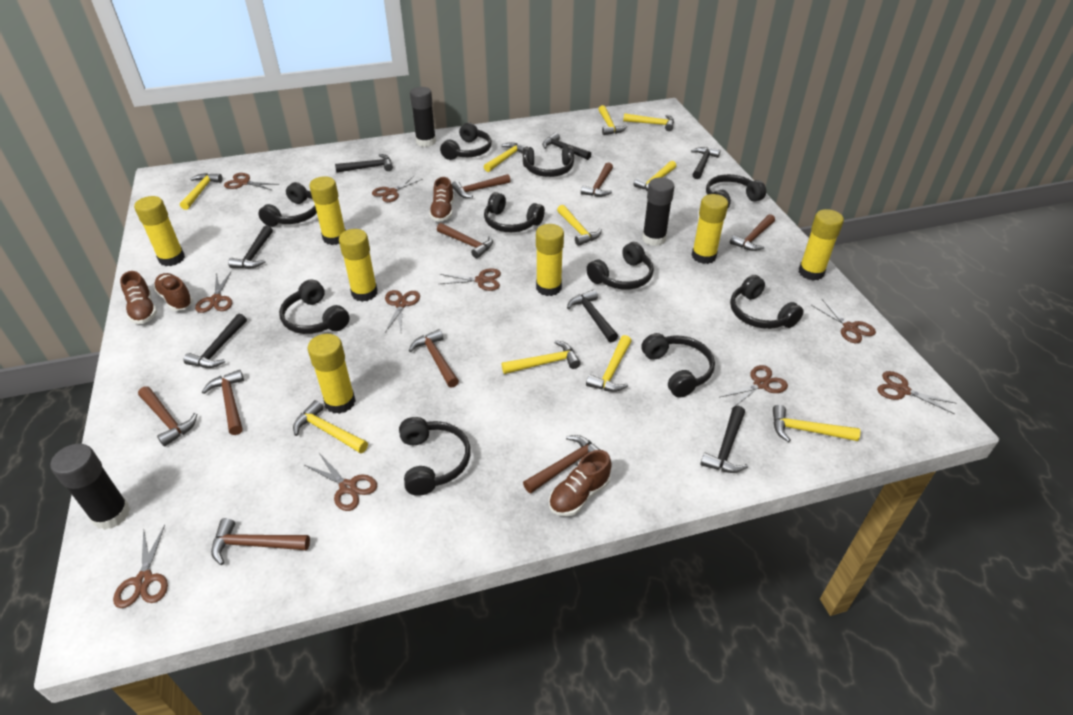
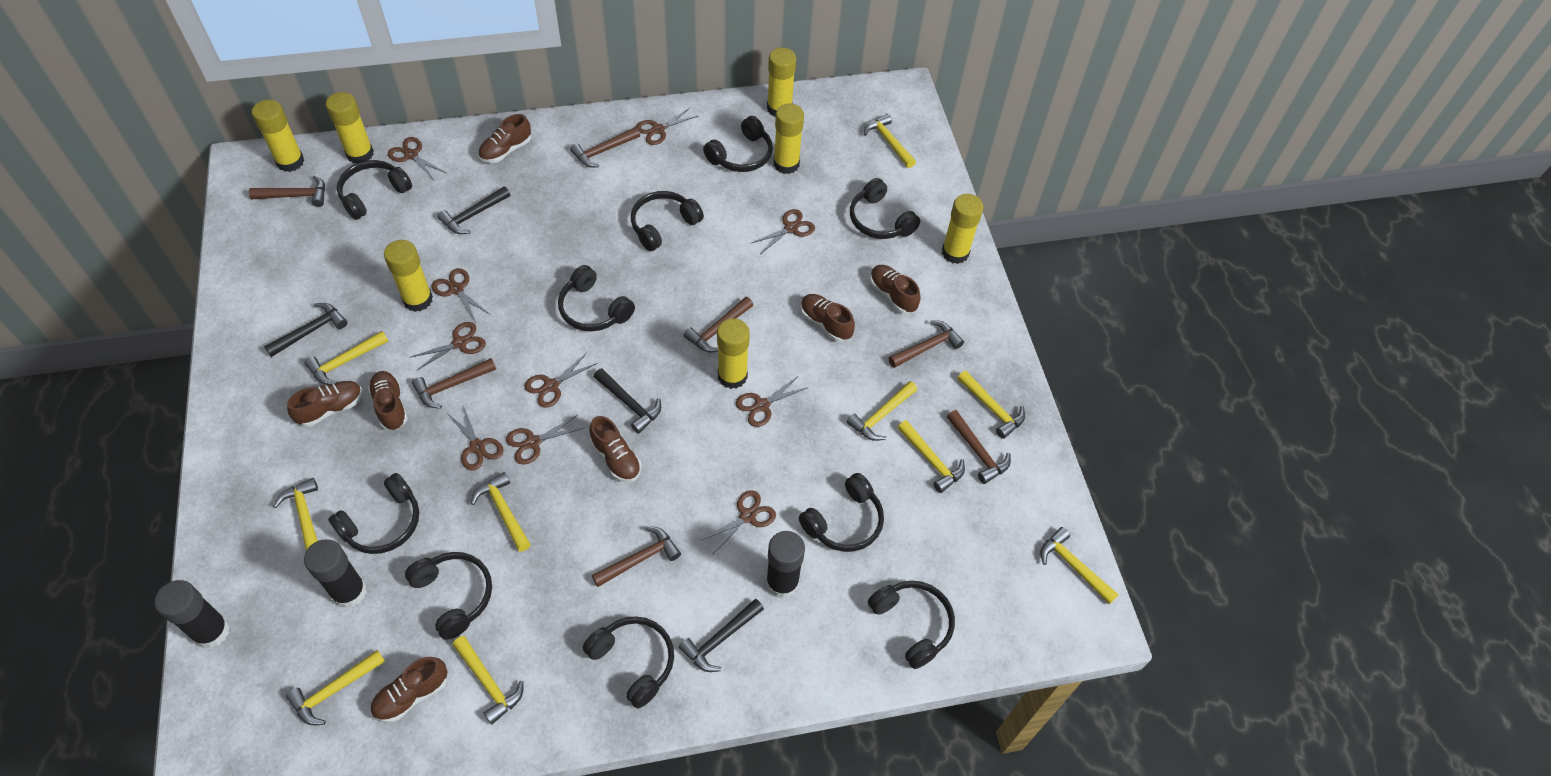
black hammer: [184,314,247,368] [228,226,273,269] [335,154,393,173] [542,132,591,160] [567,290,618,342] [691,147,721,179] [700,406,748,473] = 7 -> [264,303,347,357] [437,186,510,234] [594,368,661,433] [679,599,764,672] = 4
brown hammer: [138,386,197,447] [202,370,244,435] [211,518,310,565] [409,329,459,388] [437,223,493,258] [452,174,511,198] [523,435,600,494] [581,163,613,197] [730,214,775,251] = 9 -> [249,175,325,207] [412,358,496,409] [570,127,640,168] [592,526,681,587] [683,297,753,352] [889,320,964,368] [947,410,1011,484] = 7
brown shoe: [120,271,157,324] [153,273,193,311] [429,177,454,222] [549,450,612,516] = 4 -> [287,381,362,427] [368,371,408,430] [370,657,448,723] [478,114,531,163] [590,416,641,482] [801,294,855,342] [870,265,921,314] = 7

